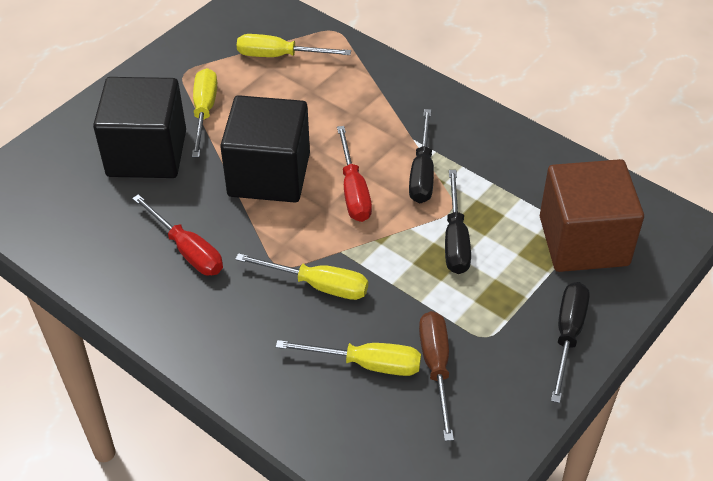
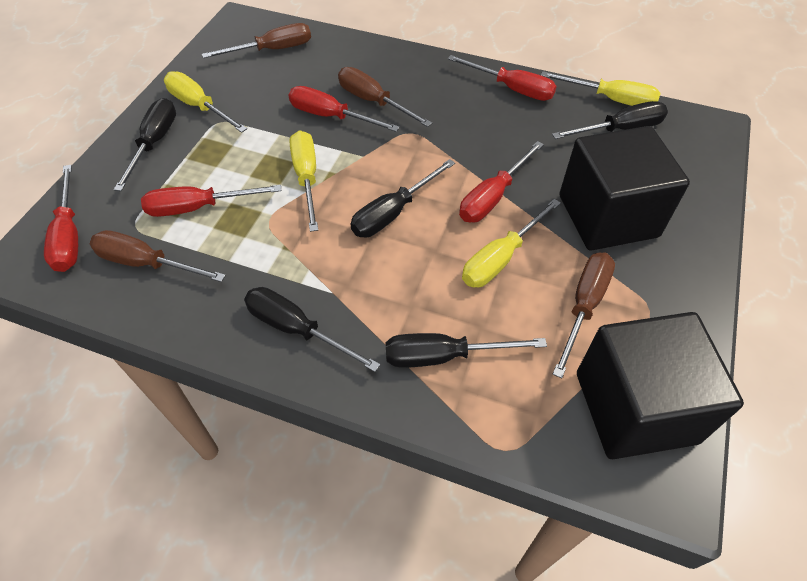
black screwdriver: [409,109,434,203] [445,170,471,274] [551,282,590,403] = 3 -> [114,98,176,191] [244,287,380,372] [350,159,455,237] [385,333,547,368] [552,101,668,139] = 5
brown cube: [540,159,644,272] = 1 -> none = 0
brown screwdriver: [419,311,454,441] = 1 -> [90,230,226,282] [202,23,311,58] [338,67,432,127] [553,252,615,378] = 4
red screwdriver: [132,194,223,276] [337,126,372,222] = 2 -> [44,165,78,272] [141,185,281,217] [289,86,400,132] [448,55,557,101] [459,141,544,222] = 5

